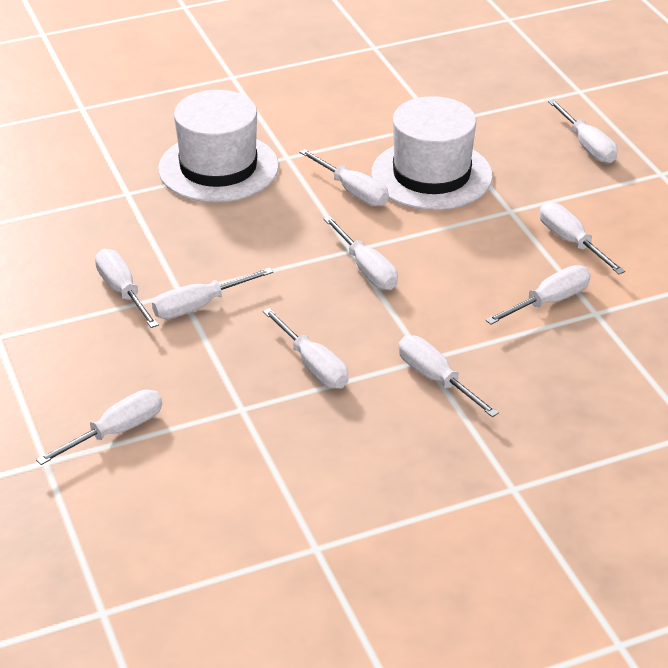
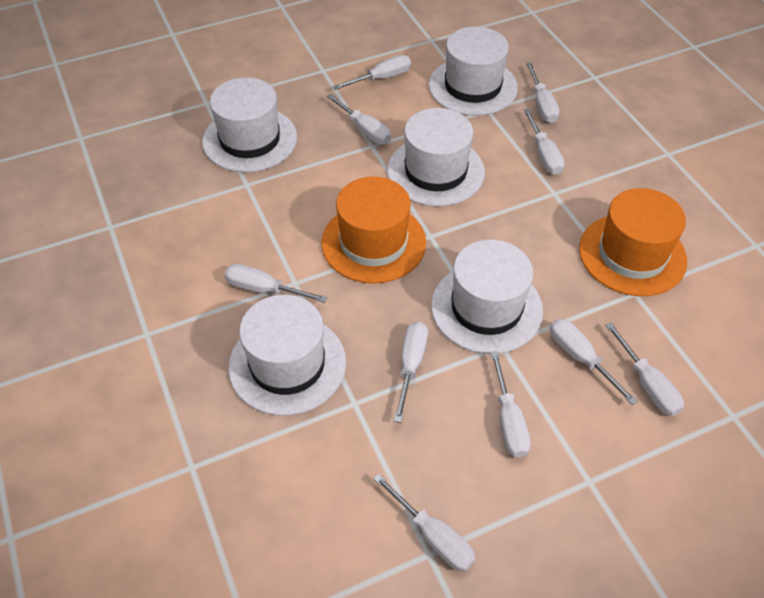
orange hat: none = 0 -> [321,177,426,284] [579,188,687,296] = 2
white hat: [158,90,279,203] [371,96,493,210] = 2 -> [202,77,297,172] [228,295,346,416] [387,108,485,207] [429,27,518,116] [431,240,543,354] = 5

